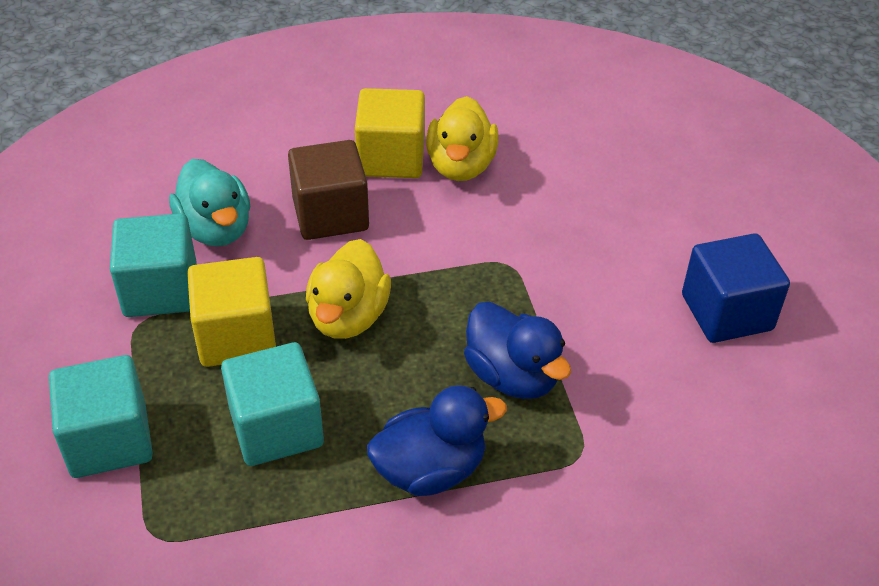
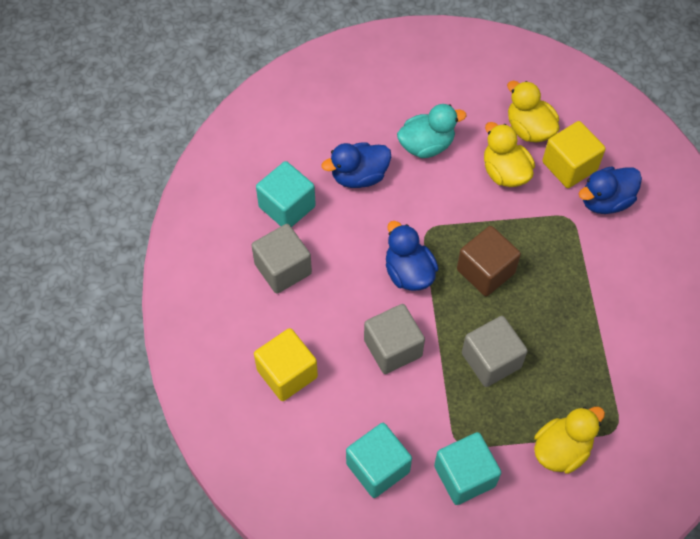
blue cube: [682,233,790,343] = 1 -> none = 0
blue duck: [367,385,507,496] [464,302,571,399] = 2 -> [322,142,391,188] [386,221,438,291] [579,166,642,214] = 3
grey cube: none = 0 -> [251,224,312,294] [364,304,425,374] [462,316,528,387] = 3
yellow duck: [306,239,391,339] [426,96,498,181] = 2 -> [484,122,535,187] [507,81,559,143] [534,407,605,474] = 3

